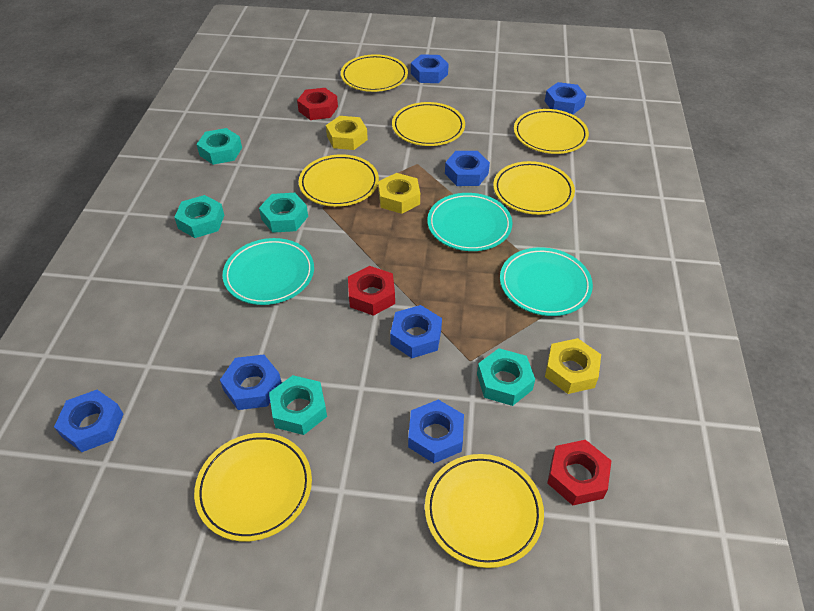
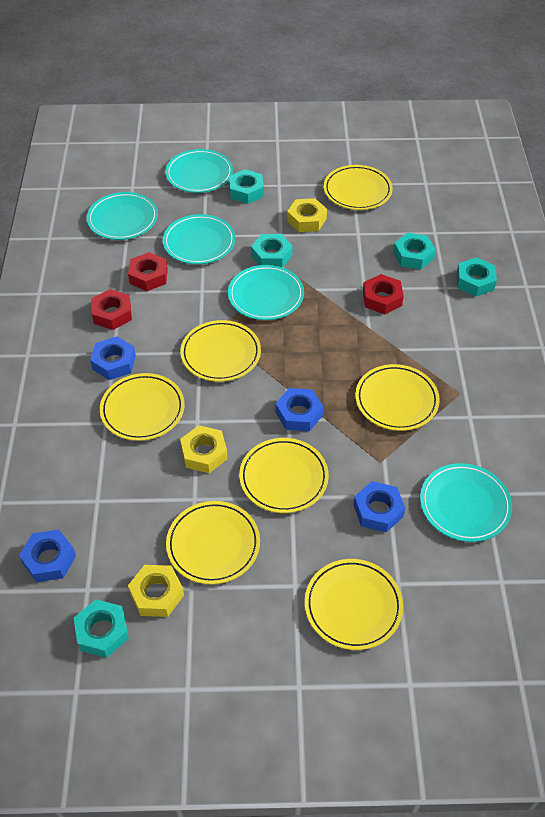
blue nut: [54,390,123,452] [220,355,282,410] [390,305,442,358] [408,400,464,463] [411,54,449,83] [445,151,490,186] [545,82,586,115] = 7 -> [19,530,76,582] [90,336,136,380] [276,388,323,431] [354,481,405,533] = 4
turquoise plate: [222,238,314,305] [427,193,512,251] [500,247,593,316] = 3 -> [87,192,158,240] [163,214,235,264] [165,149,233,193] [228,265,304,320] [420,463,512,542] = 5

